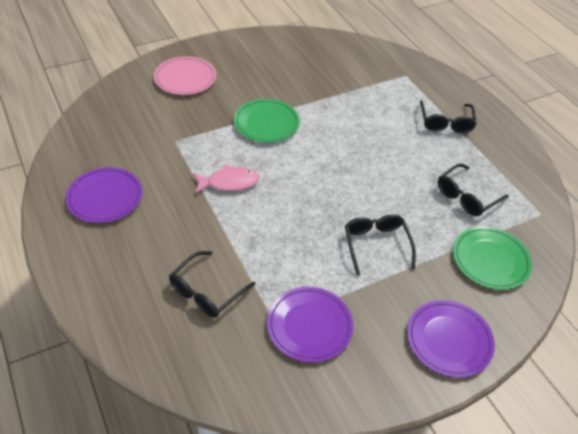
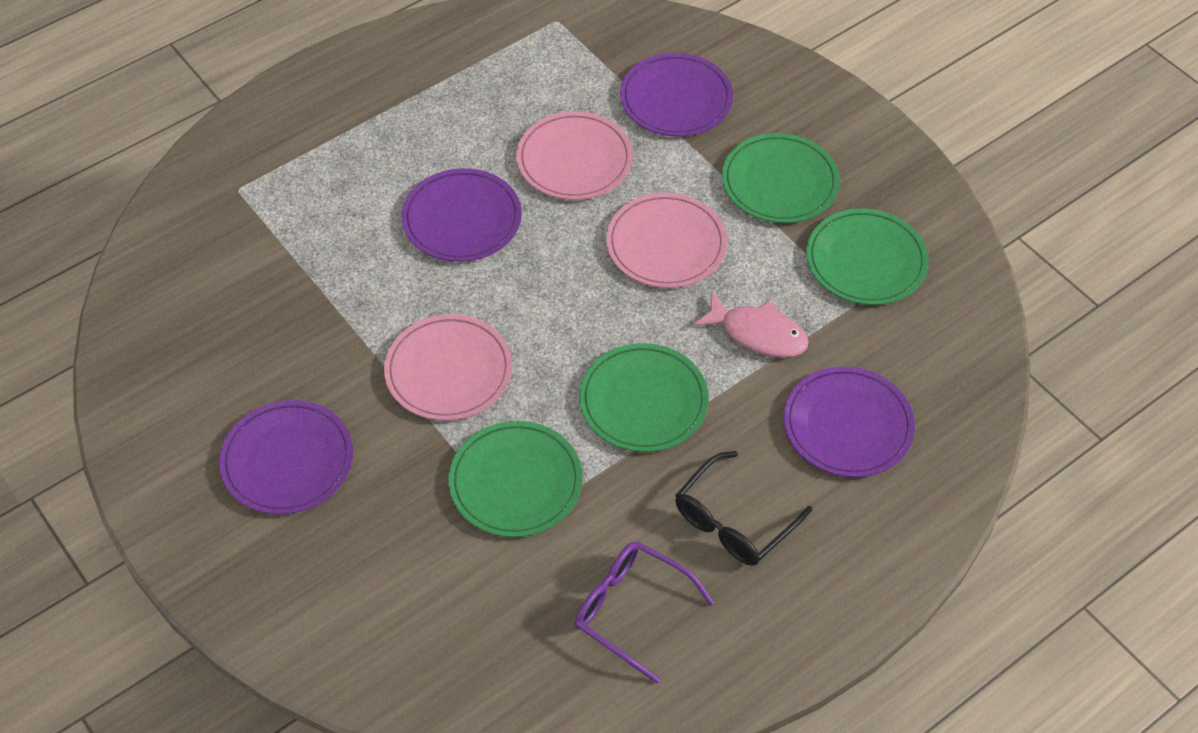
black glasses: [169,251,255,318] [345,214,416,276] [420,100,477,133] [438,163,509,216] = 4 -> [675,451,812,566] = 1
green plate: [234,99,300,143] [453,226,532,290] = 2 -> [449,421,583,537] [579,343,709,452] [722,133,840,223] [806,208,929,305] = 4
pink plate: [154,56,216,95] = 1 -> [384,314,512,421] [516,111,633,200] [606,193,727,288] = 3
purple glasses: none = 0 -> [575,541,714,683] = 1
purple plate: [65,167,142,223] [267,287,353,363] [407,300,495,378] = 3 -> [219,400,353,515] [402,168,522,262] [620,53,733,137] [784,366,915,477] = 4

